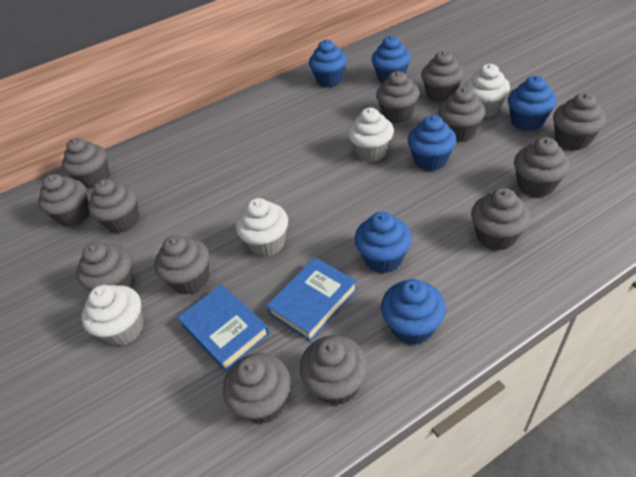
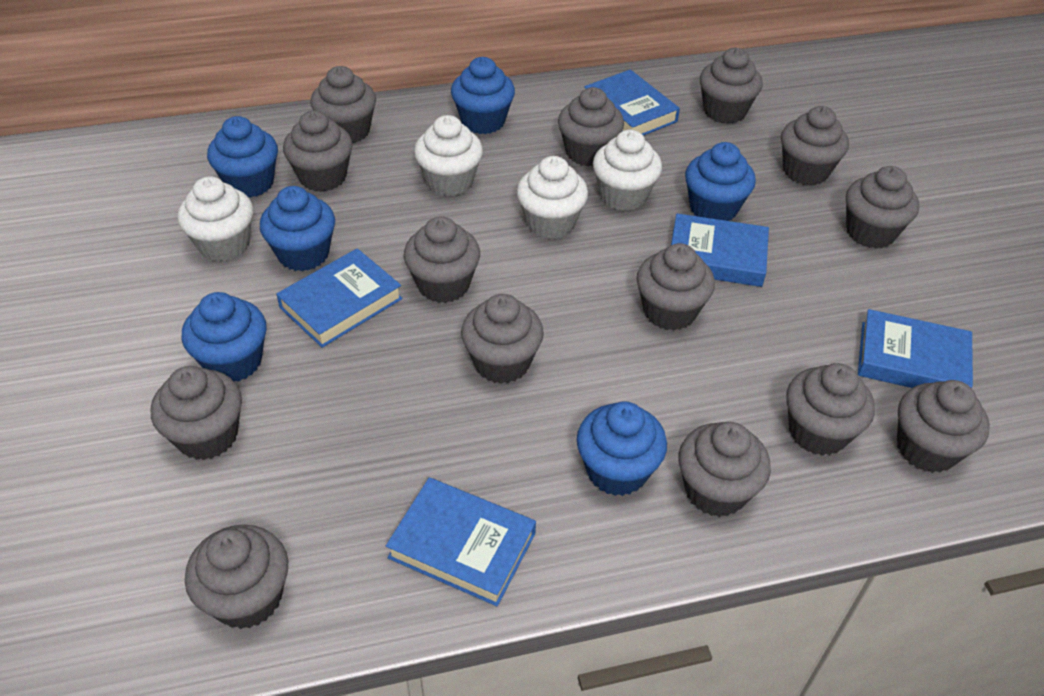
blue book: [177,284,270,371] [266,257,357,342] = 2 -> [276,248,402,348] [386,477,536,606] [584,70,680,136] [671,213,769,287] [858,309,973,388] = 5
grey cupcake: [38,174,89,227] [62,138,110,188] [76,242,135,291] [88,179,139,233] [154,235,209,294] [223,353,291,424] [300,335,368,406] [376,71,419,123] [421,51,464,102] [438,87,485,142] [471,188,530,251] [514,137,570,197] [553,93,606,151] = 13 -> [151,366,242,460] [185,525,288,629] [283,111,353,192] [310,66,376,143] [404,216,480,303] [461,294,544,384] [558,87,624,166] [637,243,715,331] [679,422,771,517] [700,48,763,124] [781,106,849,185] [786,363,875,456] [846,166,919,249] [897,380,990,473] = 14

